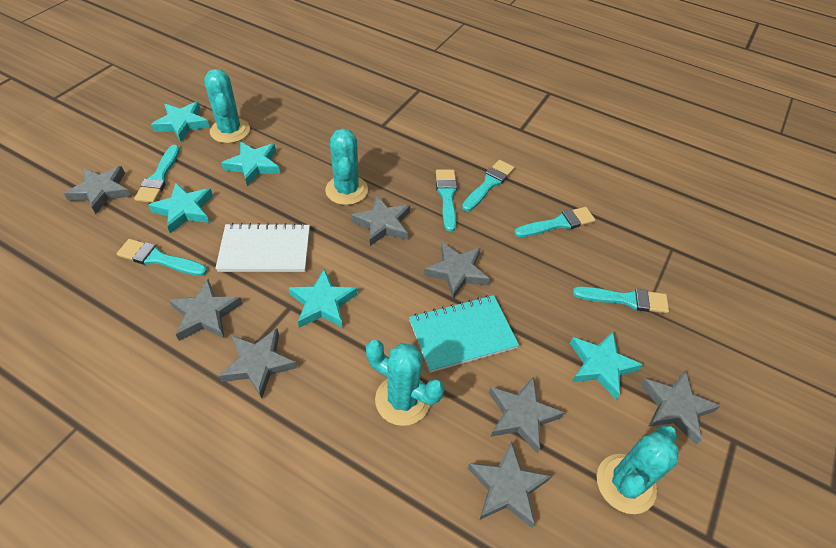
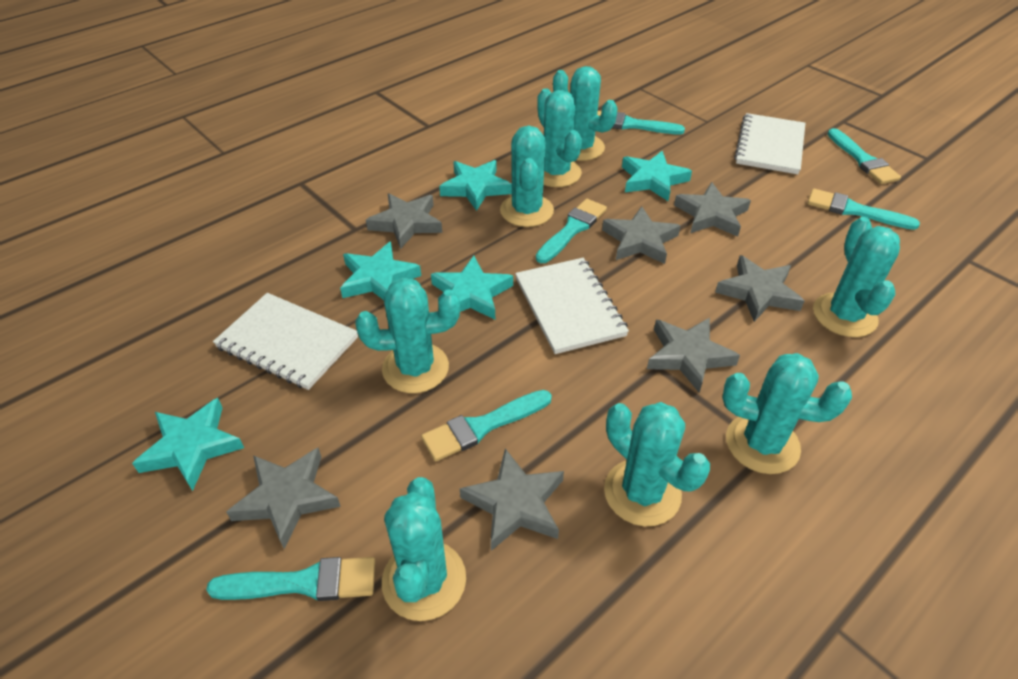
grey star: [64,166,131,214] [169,279,242,341] [219,328,297,399] [351,195,410,246] [424,242,489,299] [468,441,551,528] [489,376,565,454] [641,370,720,445] = 8 -> [226,448,341,549] [366,194,442,249] [460,448,564,551] [602,206,680,264] [647,318,740,393] [674,182,751,237] [715,255,804,322] = 7
turquoise cactus: [204,69,250,143] [325,128,368,205] [366,340,444,426] [597,425,679,514] = 4 -> [356,278,460,393] [382,477,466,621] [500,126,554,227] [537,88,582,187] [553,66,618,161] [604,402,710,526] [722,353,852,474] [813,217,900,337] = 8
turquoise notebook: [409,295,519,373] = 1 -> none = 0
white notebook: [215,223,310,272] = 1 -> [213,293,358,390] [515,258,629,354] [734,113,805,174] = 3

